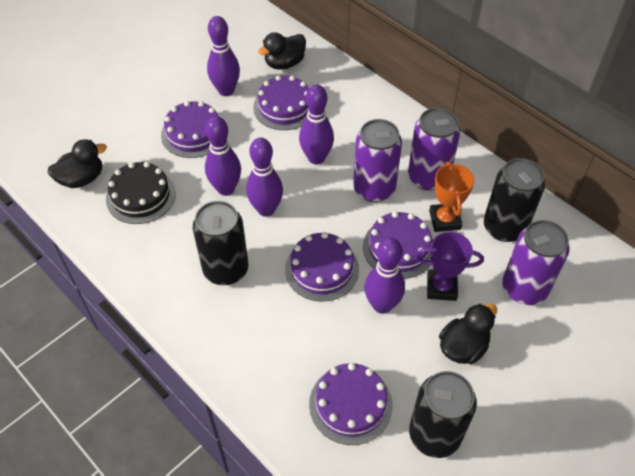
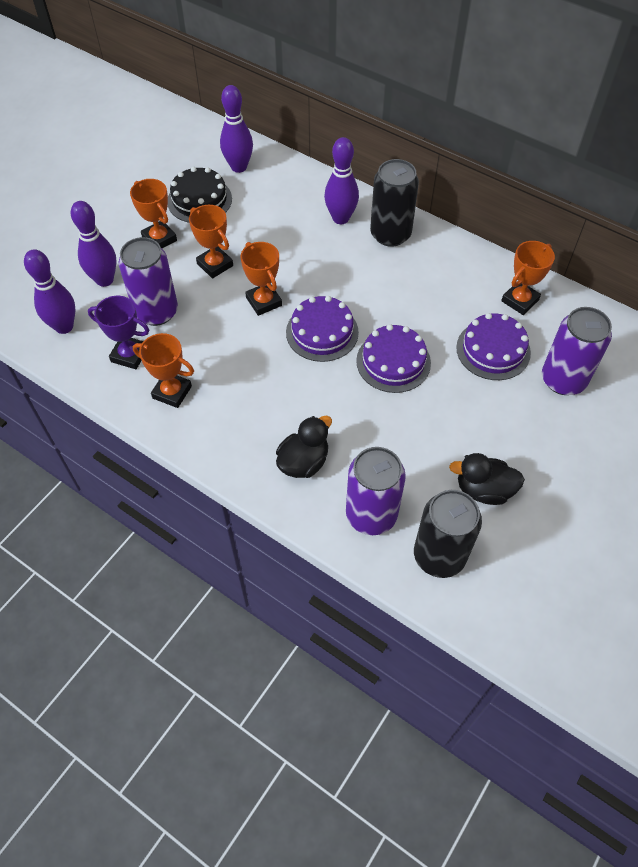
black can: [193,201,248,285] [409,371,477,458] [484,158,545,242] = 3 -> [370,159,419,247] [414,490,482,578] = 2
black duck: [47,139,107,188] [258,32,306,70] [439,303,497,364] = 3 -> [276,415,332,478] [449,453,525,505] = 2
orange trophy: [429,161,474,232] = 1 -> [130,179,177,248] [133,333,194,408] [189,205,233,278] [240,242,282,316] [501,241,555,315] = 5
purple bowling pin: [205,116,241,196] [207,16,240,96] [246,138,283,217] [299,85,334,165] [365,238,405,314] = 5 -> [24,249,76,334] [71,201,117,287] [220,85,253,173] [324,137,359,224] = 4
purple cake: [161,101,219,158] [253,75,309,130] [285,232,359,302] [309,363,392,445] [363,212,433,279] = 5 -> [286,296,359,362] [356,324,431,393] [456,313,531,380] = 3

